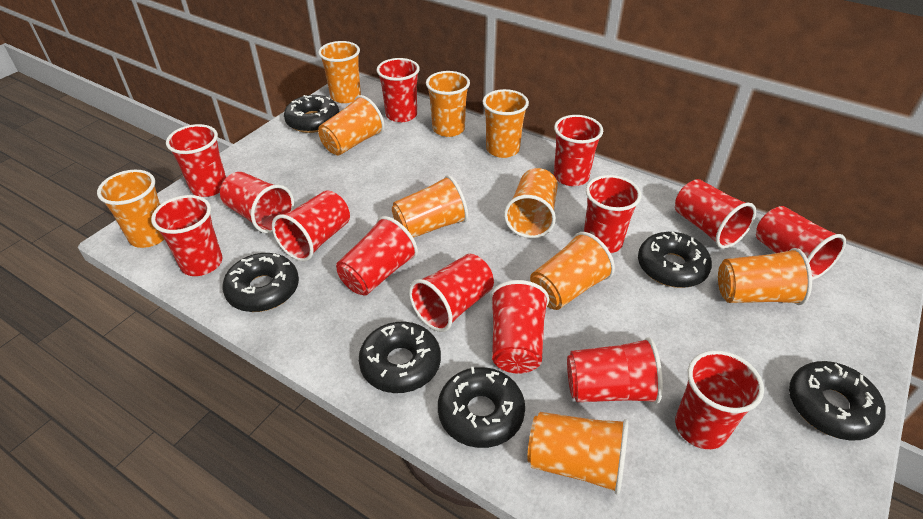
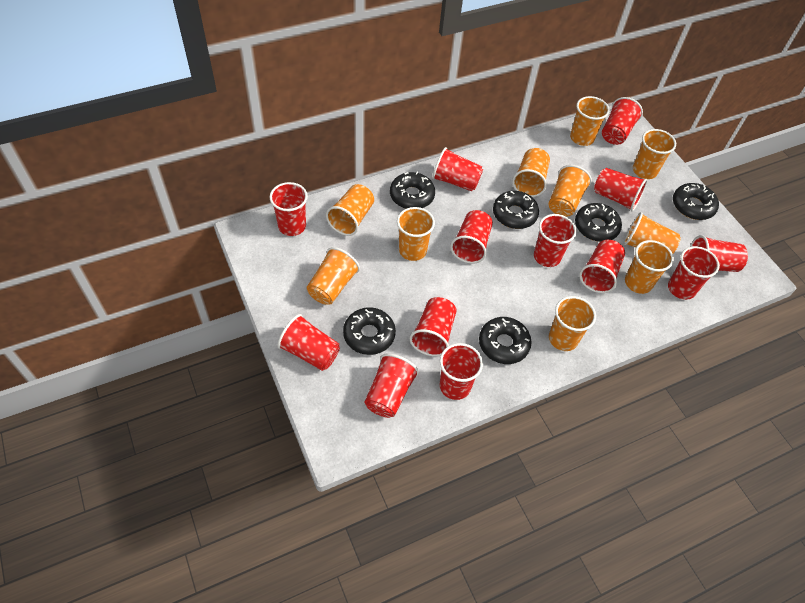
red cup: [151,195,223,276] [166,124,226,197] [220,172,294,233] [272,190,350,261] [336,216,418,295] [377,58,420,122] [409,254,494,332] [490,280,549,374] [554,115,603,186] [567,337,663,404] [584,175,641,253] [675,179,756,249] [675,350,764,449] [756,206,846,280] = 14 -> [270,182,308,236] [277,314,340,371] [365,353,419,418] [410,297,457,357] [432,147,483,191] [440,343,483,400] [450,210,493,264] [534,214,577,267] [579,240,625,293] [594,168,648,211] [602,97,643,145] [668,246,720,300] [690,235,748,272] = 13

